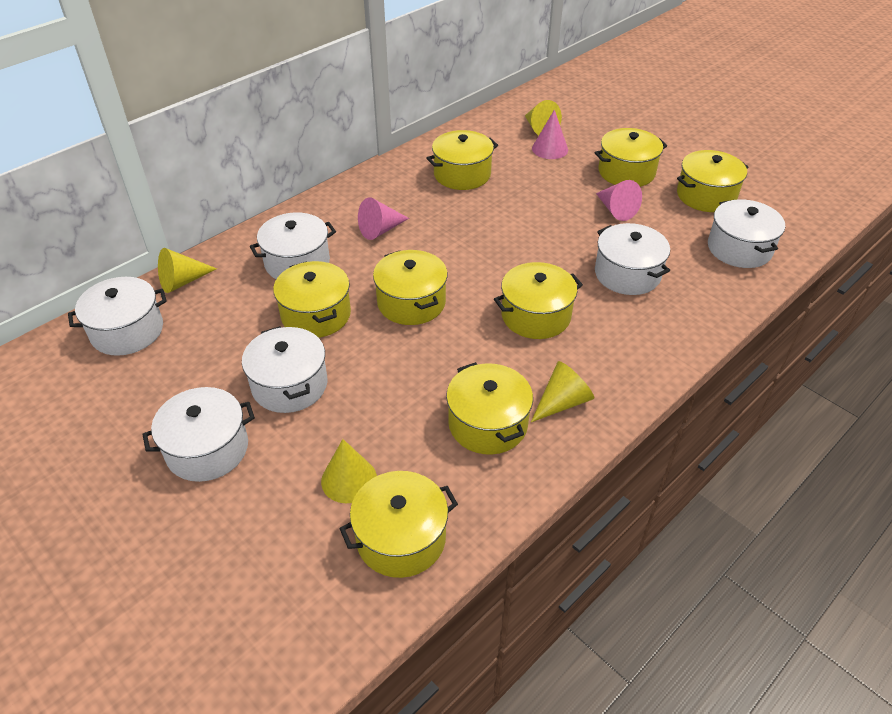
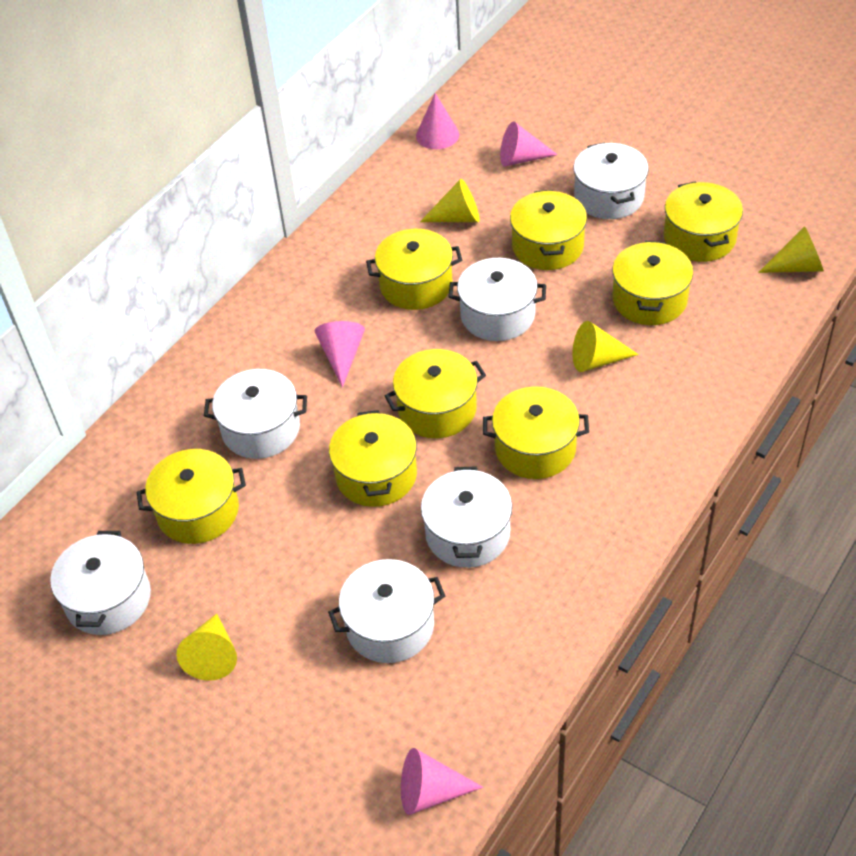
pink cone: [358,197,409,240] [532,110,568,159] [596,180,642,221] = 3 -> [315,321,365,387] [401,748,483,815] [416,93,459,149] [500,122,558,166] = 4

